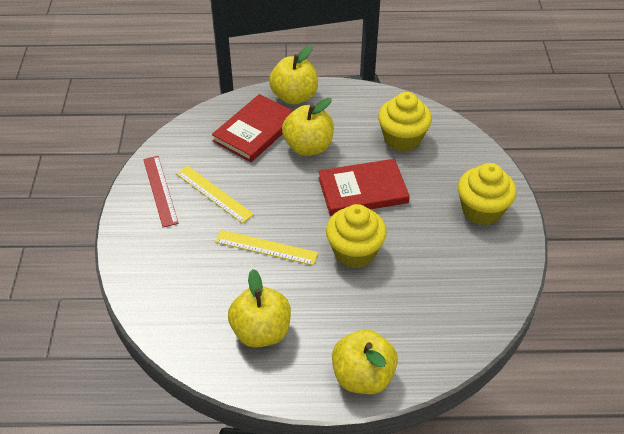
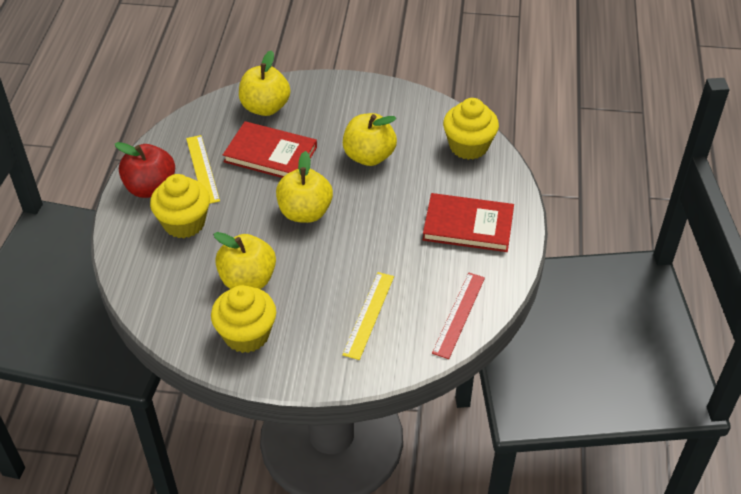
red apple: none = 0 -> [115,142,175,198] = 1

